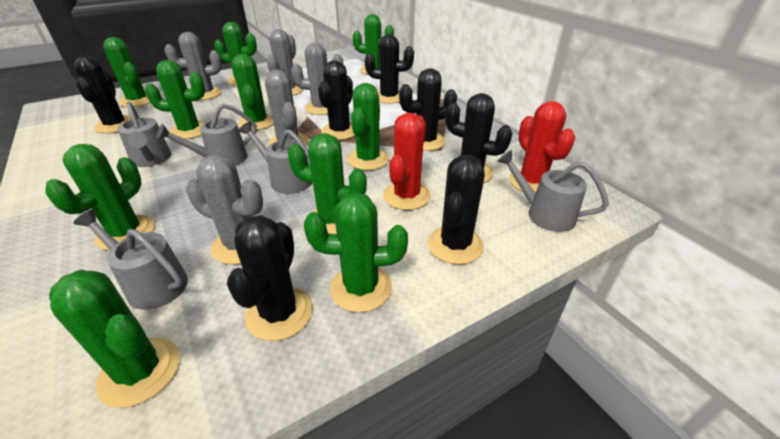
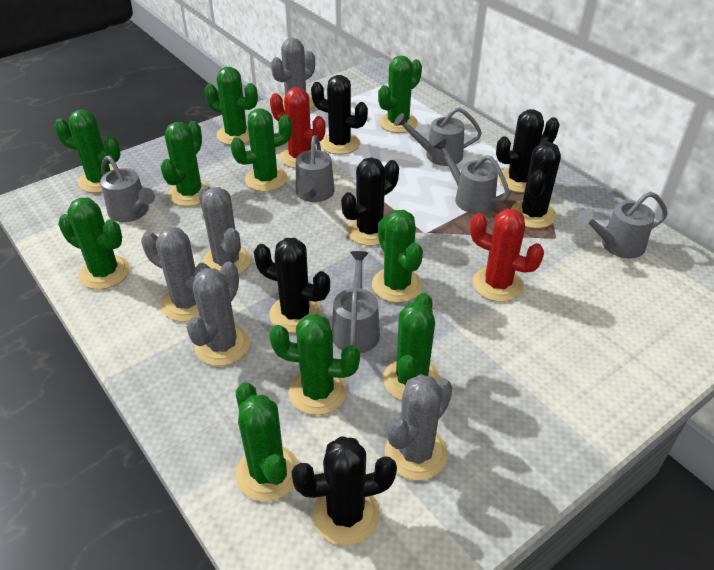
black cactus: [74,56,132,134] [227,215,313,341] [318,61,355,140] [365,34,414,104] [399,68,457,151] [428,155,485,264] [445,93,513,183] = 7 -> [254,238,330,333] [291,436,397,546] [311,75,368,155] [341,157,399,246] [496,109,560,193] [511,142,561,228] = 6
grey watering can: [74,209,188,310] [118,101,171,167] [157,103,257,166] [238,122,312,194] [497,150,609,232] = 5 -> [100,155,155,222] [296,135,335,202] [332,251,380,353] [394,107,482,166] [434,139,510,214] [578,192,667,258] = 6

